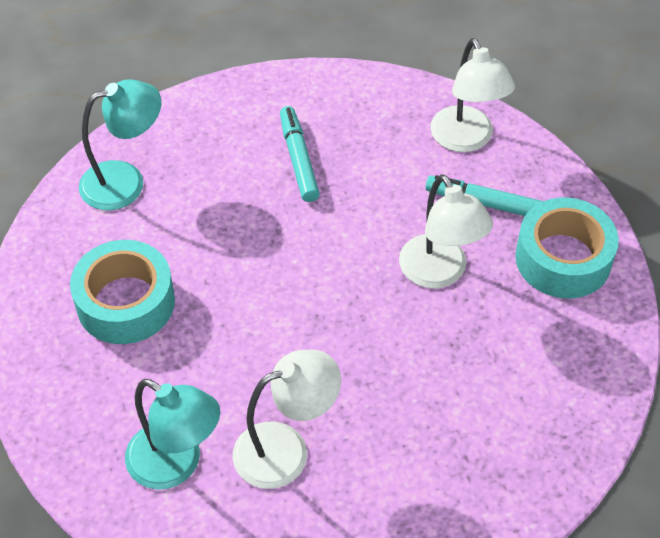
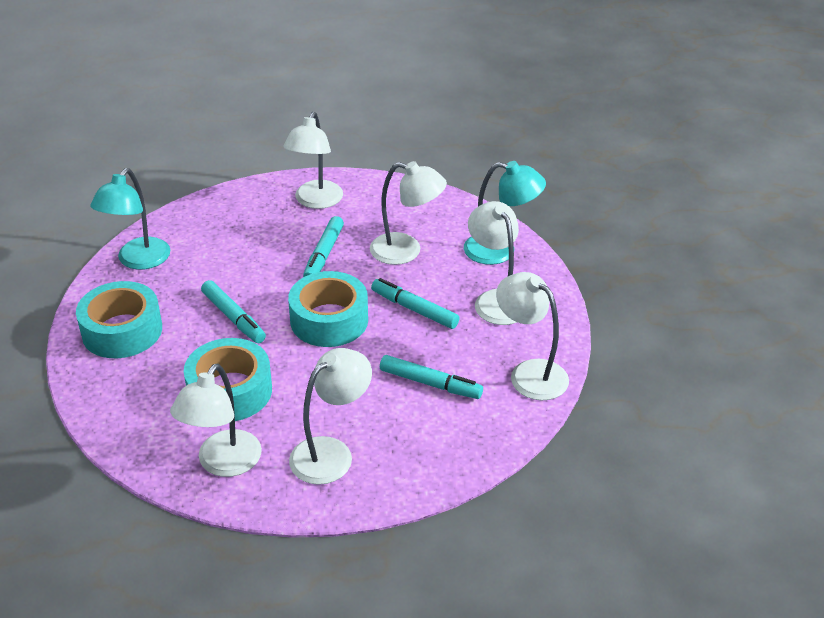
turquoise marker: [280,106,320,202] [425,175,543,216] = 2 -> [201,280,266,343] [303,216,344,277] [371,278,459,329] [380,355,483,399] = 4
turquoise tape: [70,240,175,344] [515,198,619,298] = 2 -> [76,281,162,358] [184,338,272,421] [288,271,368,347] = 3
white lamp: [233,349,341,489] [399,174,493,288] [431,38,515,152] = 3 -> [170,364,262,477] [283,112,343,209] [289,348,372,485] [370,161,447,265] [468,201,519,325] [496,272,569,401] = 6

